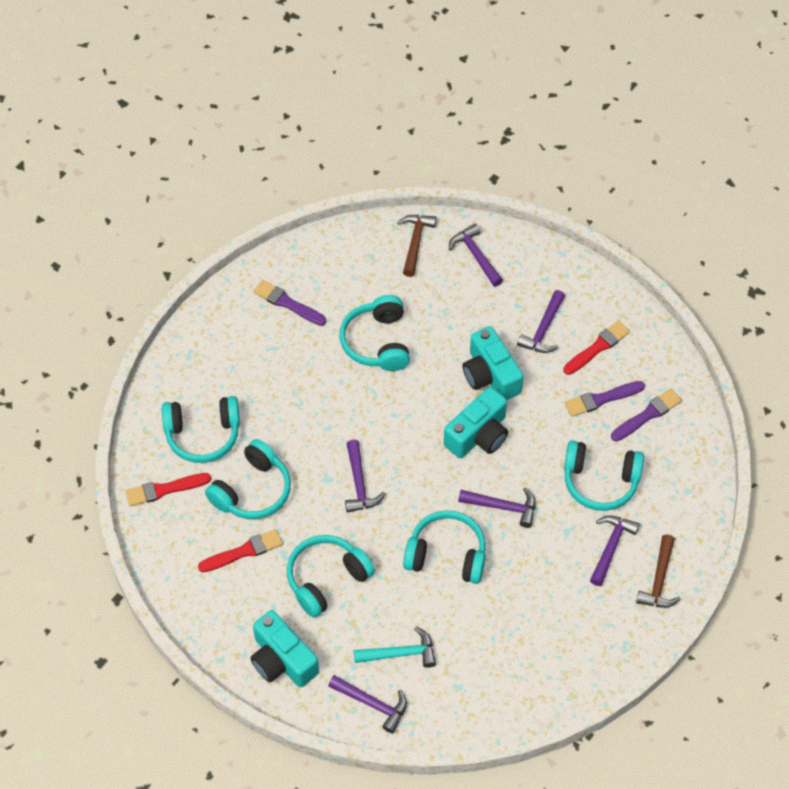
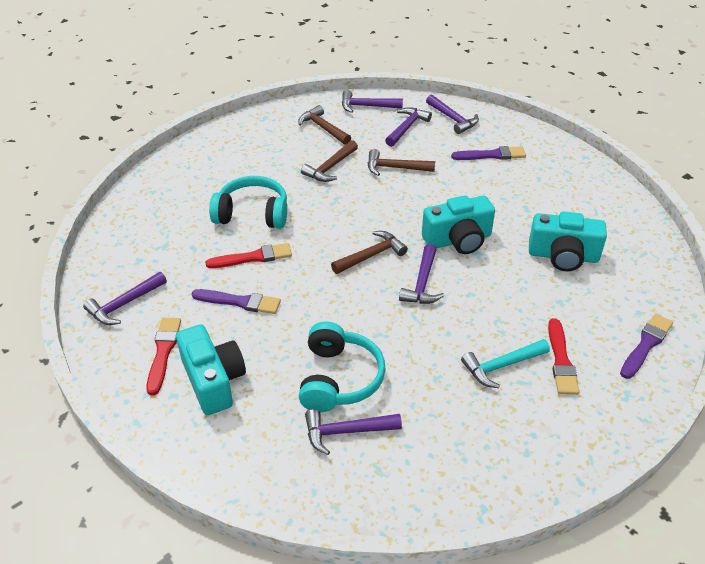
brown hammer: [397,215,437,277] [636,535,681,608] = 2 -> [298,105,351,145] [301,140,358,182] [331,231,408,274] [368,149,435,176] = 4
turquoise headphones: [162,396,240,463] [205,439,291,519] [287,535,375,618] [339,295,410,371] [403,510,486,584] [564,440,644,511] = 6 -> [209,176,287,229] [299,321,386,412] = 2

